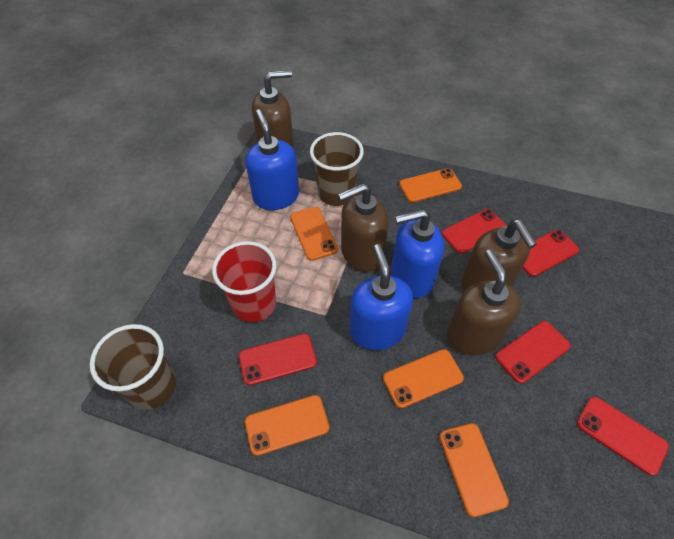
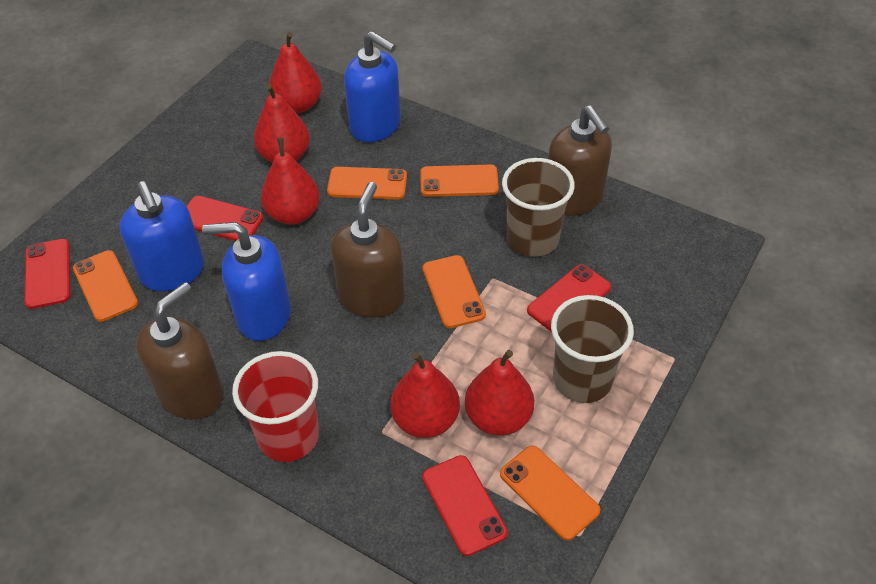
brown soap dispenser: [252,70,294,149] [338,183,389,272] [447,249,521,355] [461,220,537,291] = 4 -> [136,282,224,420] [331,182,405,318] [548,105,612,216] = 3
red pear: none = 0 -> [254,84,310,163] [261,138,320,225] [269,32,322,113] [390,352,460,438] [465,350,534,436] = 5
red phone: [239,334,317,386] [442,209,507,254] [495,321,571,384] [523,229,579,277] [577,396,669,476] = 5 -> [25,239,71,309] [186,196,264,241] [422,455,508,556] [527,264,611,332] = 4

